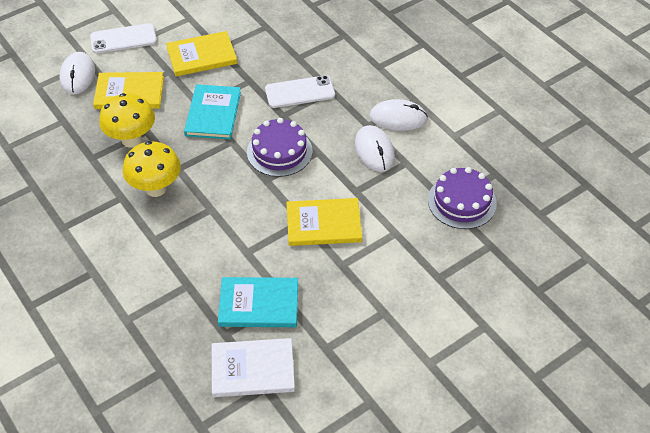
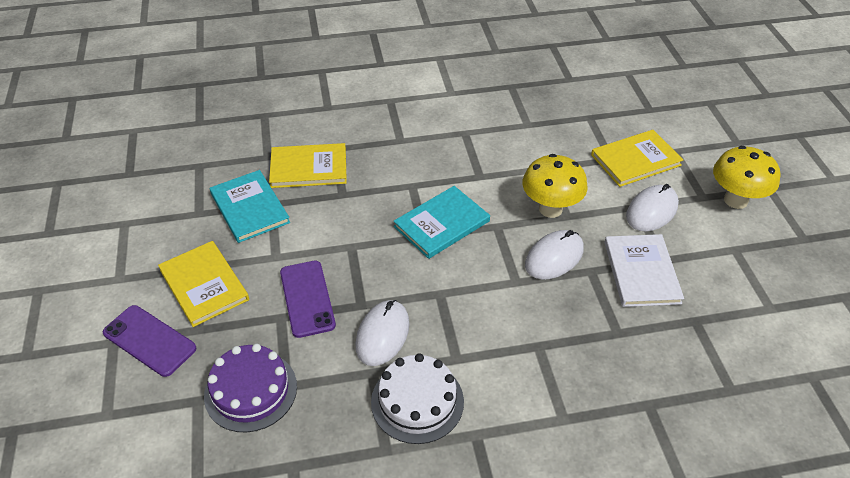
purple cake: [247,118,313,177] [428,167,497,229] = 2 -> [204,344,297,432] = 1
purple phone: none = 0 -> [103,305,196,377] [280,261,336,338] = 2
white cake: none = 0 -> [371,353,464,444] = 1
white phone: [90,23,157,54] [265,75,335,108] = 2 -> none = 0

